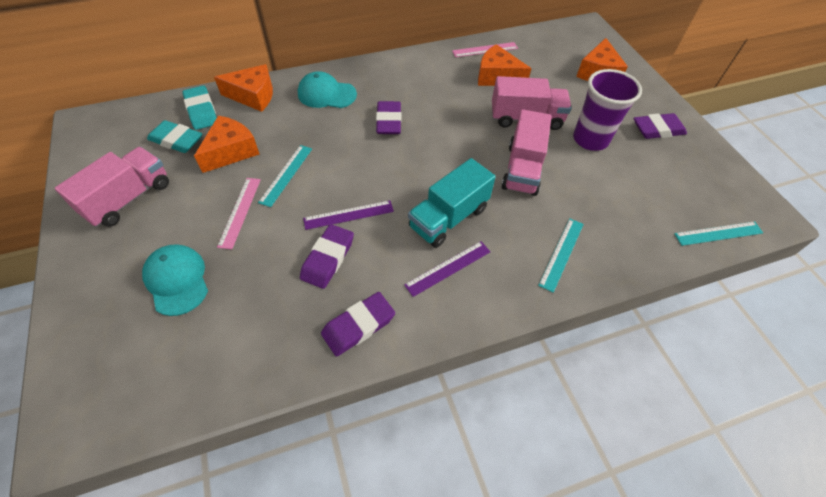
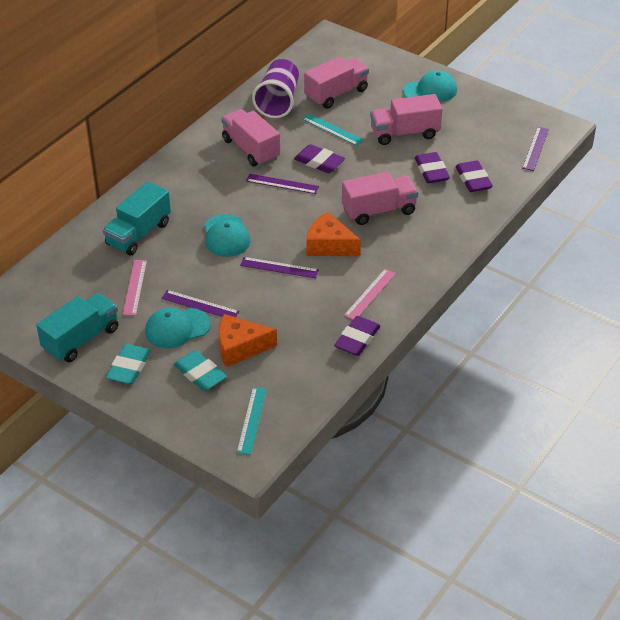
orange cheese: [194,116,260,173] [214,64,273,112] [478,44,532,86] [576,38,628,81] = 4 -> [219,314,277,367] [307,212,361,256] = 2
pink truck: [55,147,169,227] [492,76,572,130] [501,109,552,196] = 3 -> [221,109,280,166] [304,57,369,109] [342,172,418,225] [370,94,442,145] = 4
purple ruler: [303,200,394,230] [404,241,491,297] = 2 -> [161,290,239,317] [240,257,319,278] [246,174,319,194] [522,127,549,171] = 4
turquoise cap: [142,244,208,316] [298,71,357,108] = 2 -> [145,308,211,348] [204,214,250,257] [403,70,457,102] = 3
turquoise ruler: [258,145,312,207] [538,218,584,293] [674,221,763,246] = 3 -> [237,387,267,455] [302,113,364,146] = 2
turquoise truck: [408,158,496,248] = 1 -> [36,293,119,362] [103,181,171,255] = 2

